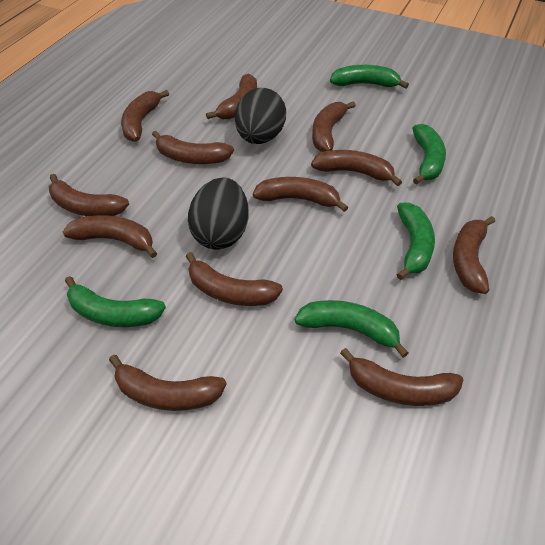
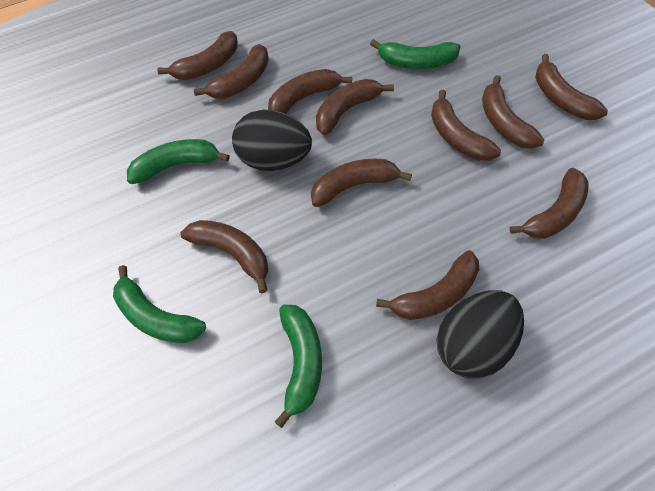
brown banana: [49,174,129,216] [63,215,157,258] [109,355,226,411] [121,90,169,142] [152,131,234,164] [186,252,283,306] [206,74,257,119] [253,177,348,212] [311,150,402,186] [312,101,356,152] [340,348,463,406] [453,216,495,294] = 12 -> [157,31,238,80] [180,220,268,293] [194,44,269,99] [268,69,352,114] [311,159,412,207] [316,79,394,135] [376,250,479,320] [431,90,501,161] [482,75,544,149] [510,168,588,239] [535,54,608,120] = 11
green banana: [65,276,166,327] [294,300,409,358] [330,65,409,89] [397,202,435,280] [412,124,446,185] = 5 -> [113,265,206,343] [127,139,230,184] [275,305,322,428] [370,39,461,69] = 4

